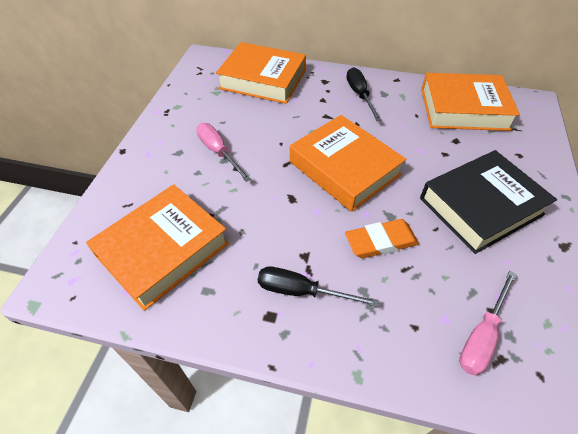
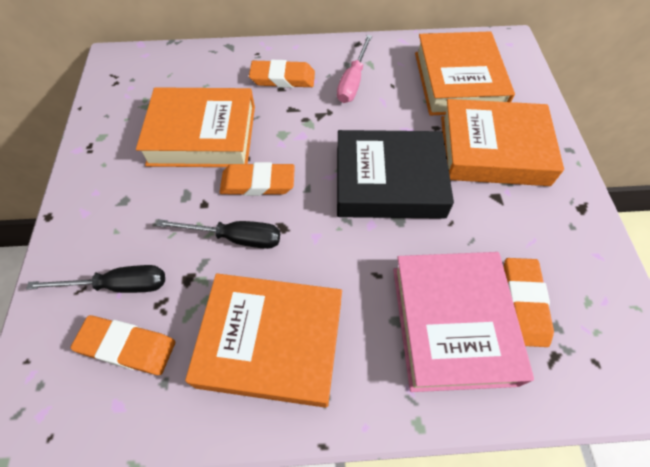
orange eraser: [345,219,419,258] = 1 -> [71,315,175,375] [220,162,295,196] [249,60,315,88] [504,258,554,347] = 4
pink book: none = 0 -> [393,252,534,392] = 1
pink screwdriver: [196,123,251,182] [459,271,517,376] = 2 -> [337,35,372,103] = 1

